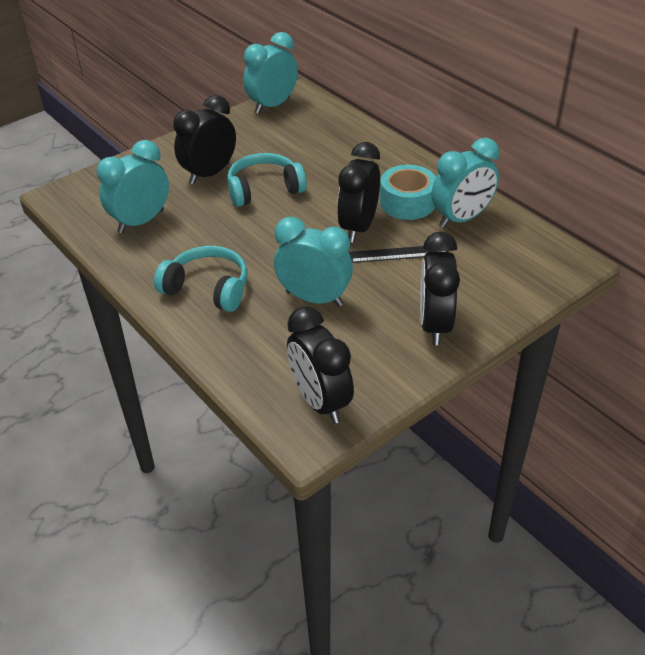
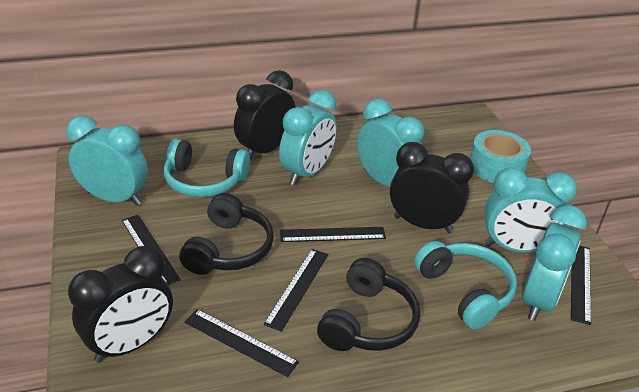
black clock: [173,95,236,184] [287,306,354,424] [337,142,380,243] [420,232,460,345] = 4 -> [68,246,173,363] [234,70,295,160] [390,142,474,233] = 3
black headphones: none = 0 -> [179,193,274,275] [317,258,420,351] = 2
black ruler: [349,246,448,263] = 1 -> [122,215,181,285] [184,309,299,377] [264,249,328,332] [280,227,386,242] [571,246,591,325] = 5
turquoise clock: [97,140,169,233] [243,32,298,114] [274,217,353,306] [432,138,499,228] = 4 -> [66,116,148,205] [279,90,337,185] [357,99,424,186] [484,167,577,252] [522,205,587,321] = 5

